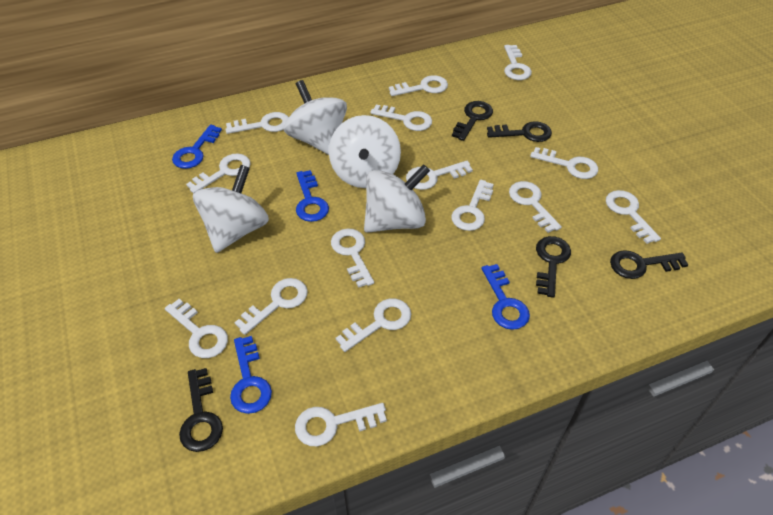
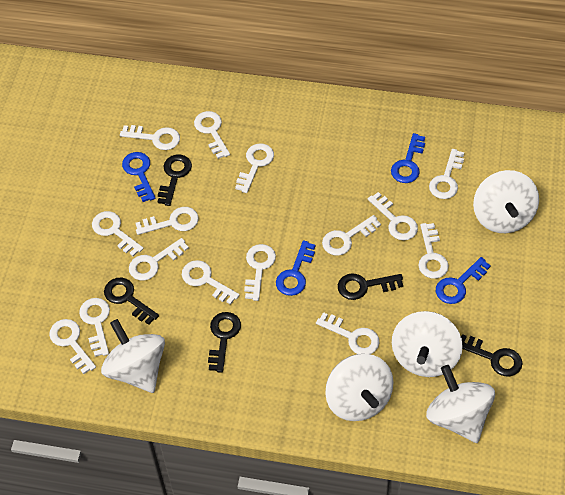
white spinning top: [193,165,269,253] [284,80,347,155] [329,115,401,188] [364,164,430,233] = 4 -> [101,319,165,393] [325,354,394,421] [392,311,463,377] [426,365,495,443] [473,170,539,233] = 5

